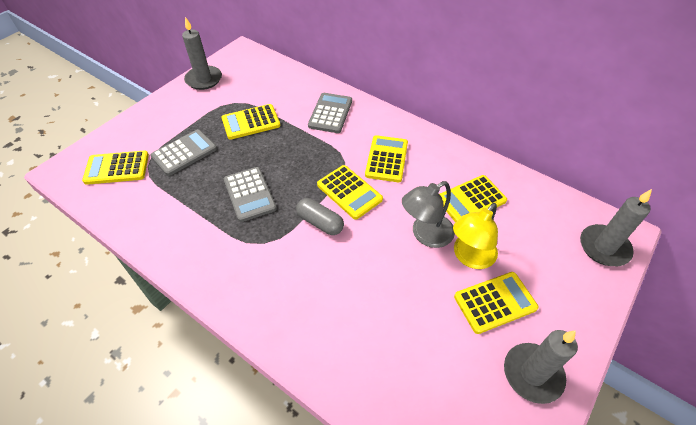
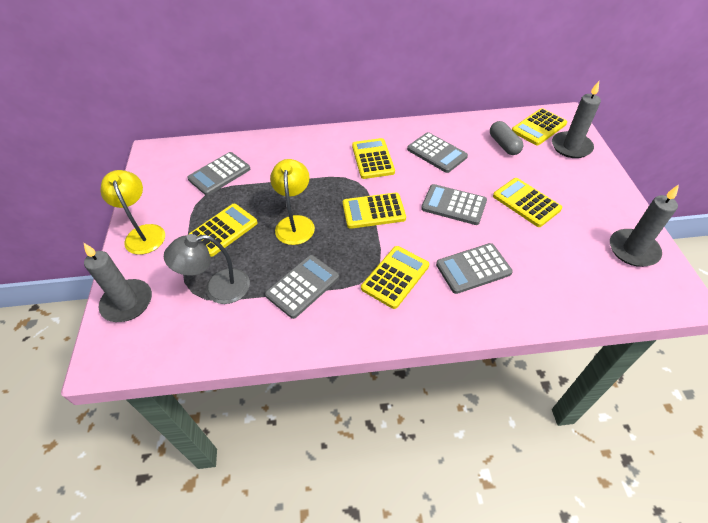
grey calculator: [151,129,217,176] [224,167,277,222] [308,93,352,133] = 3 -> [187,152,250,195] [265,255,339,319] [407,132,468,173] [421,184,487,225] [436,243,513,294] = 5
yellow lamp: [453,203,498,269] = 1 -> [100,170,165,255] [270,159,315,245] = 2

